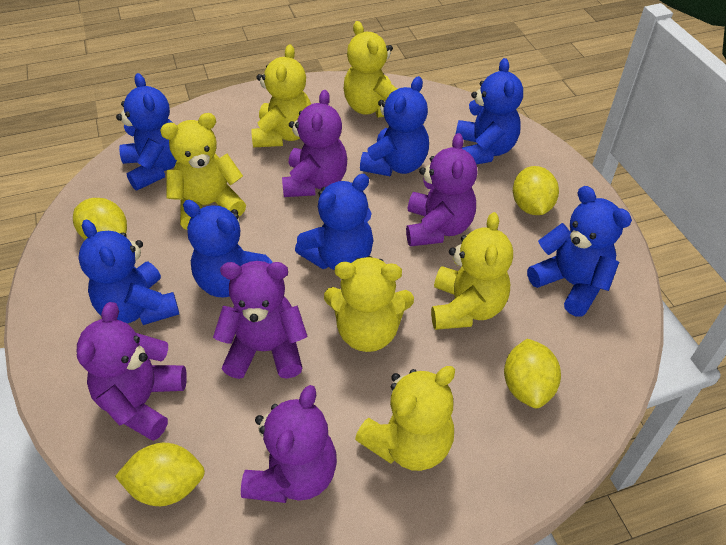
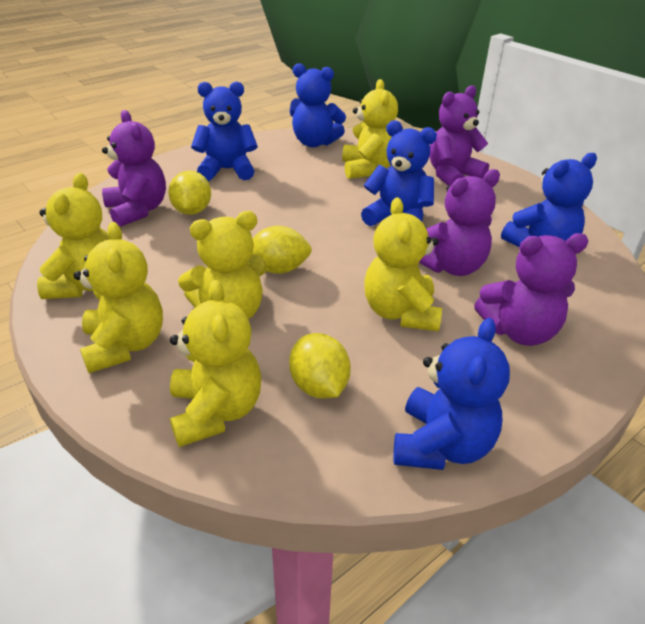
blue teddy bear: [78,220,179,325] [116,73,177,190] [183,200,273,298] [295,174,373,270] [360,76,429,176] [456,58,523,165] [527,186,632,317] = 7 -> [191,82,258,181] [290,63,346,147] [361,120,437,226] [394,318,510,470] [501,153,597,247] = 5
purple teddy bear: [77,302,187,441] [213,261,308,379] [241,385,337,503] [282,90,347,197] [406,133,477,246] = 5 -> [102,110,166,227] [419,169,500,276] [429,85,489,185] [474,233,589,346] = 4
yellow lemon: [73,198,127,240] [115,443,205,506] [504,339,561,408] [513,166,559,215] = 4 -> [168,171,211,215] [252,226,312,274] [289,333,351,398] = 3

